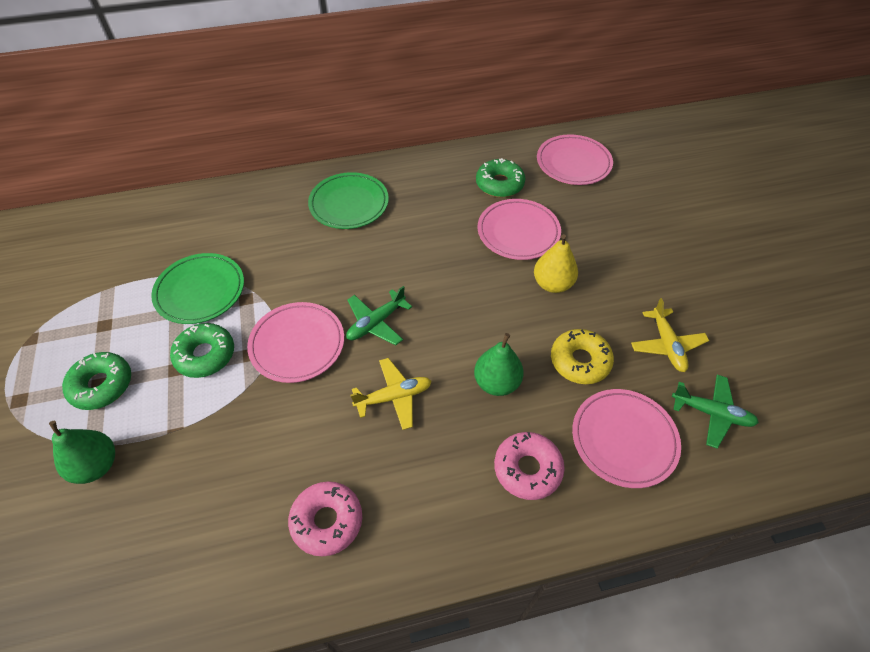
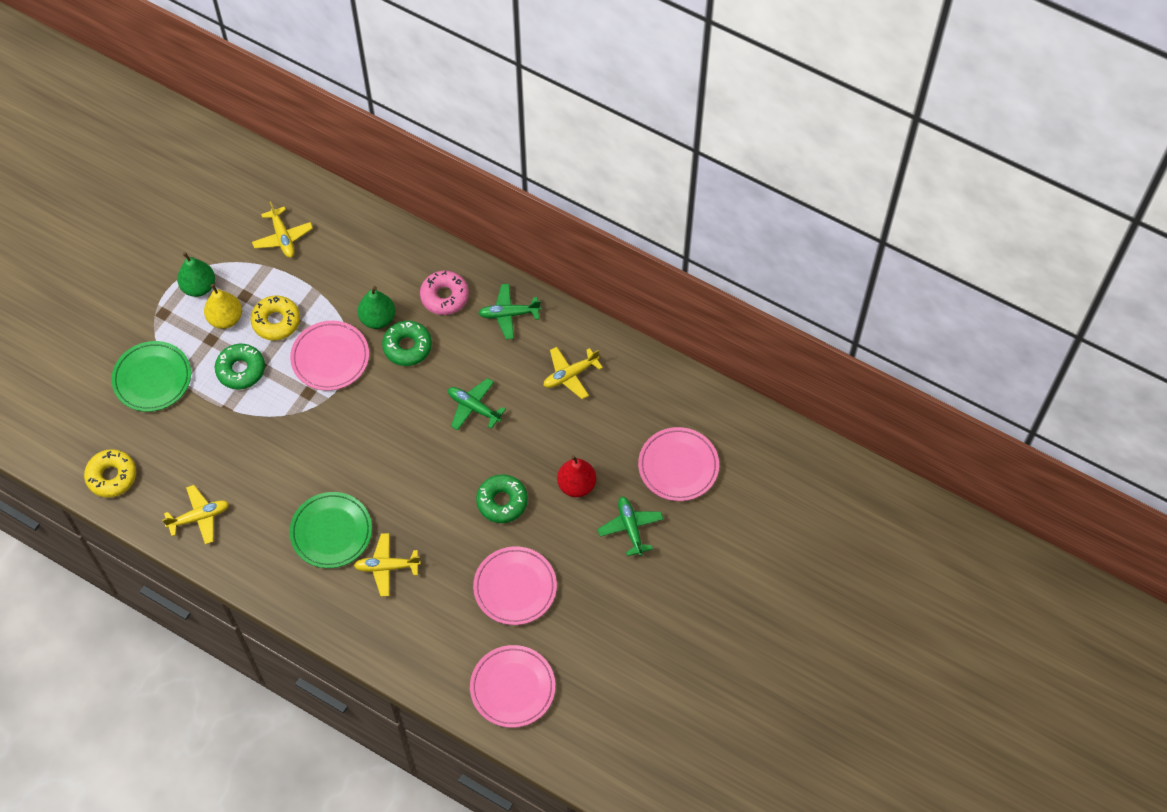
green plane: [346,286,412,345] [672,375,759,449] = 2 -> [448,378,506,431] [478,284,541,339] [597,496,663,556] = 3
pink donut: [288,481,362,557] [494,432,565,500] = 2 -> [420,271,469,315] = 1
red pear: none = 0 -> [557,455,596,497] = 1
yellow donut: [551,329,614,384] = 1 -> [84,449,136,498] [251,295,300,340] = 2
yellow plane: [350,358,432,430] [631,298,709,372] = 2 -> [162,485,229,545] [252,201,313,258] [353,533,421,597] [543,347,603,399] = 4

